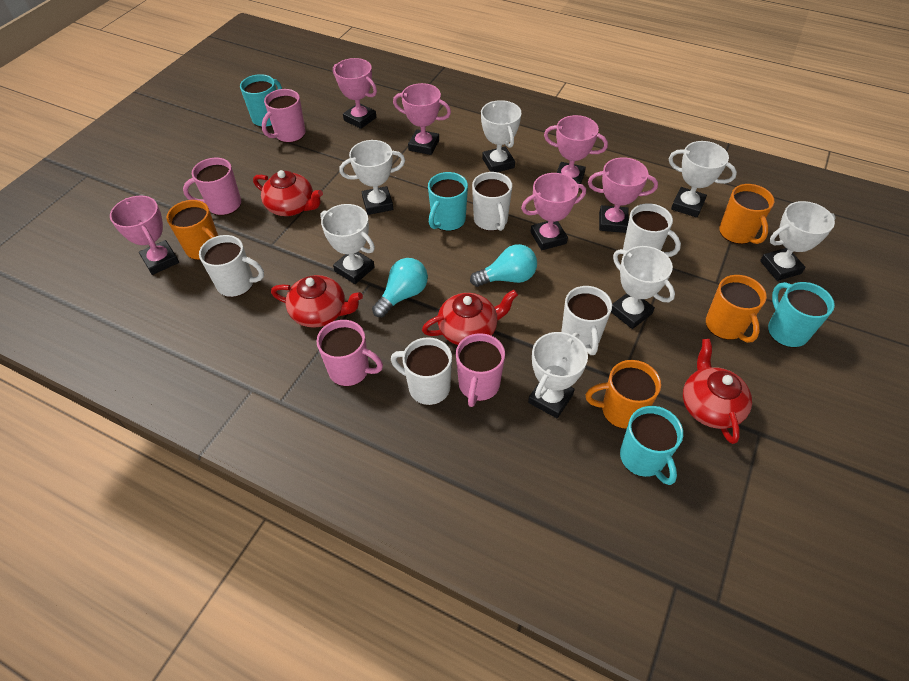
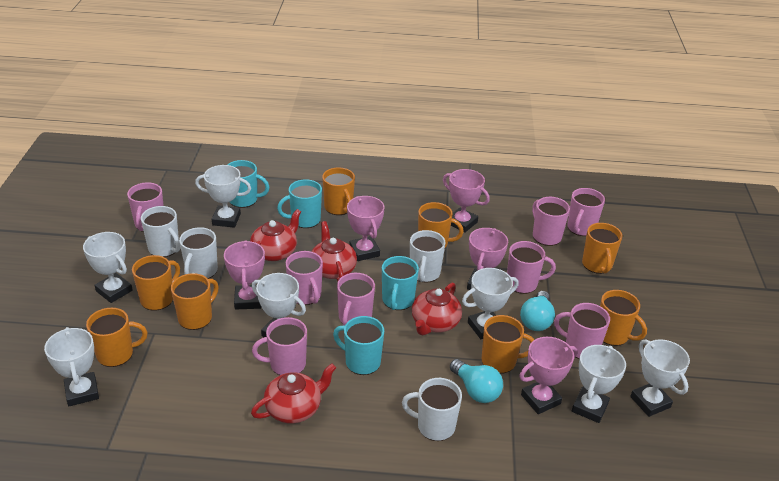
orange mug: [166,200,218,260] [586,360,661,429] [706,275,767,343] [719,184,774,244] = 4 -> [86,308,147,367] [132,255,180,311] [171,273,219,330] [322,167,355,215] [418,202,464,248] [481,315,534,374] [582,223,622,274] [600,290,647,346] = 8
pink mug: [183,158,241,216] [262,89,305,143] [316,320,383,387] [456,333,505,407] = 4 -> [127,183,164,232] [252,317,307,375] [286,251,323,305] [337,273,375,325] [507,241,556,294] [532,197,570,246] [554,303,610,359] [567,188,605,236] = 8
pink trophy: [110,195,179,275] [333,58,377,129] [393,83,451,155] [521,173,586,250] [544,115,608,189] [588,157,658,233] = 6 -> [224,240,265,309] [347,196,385,261] [443,169,490,233] [467,228,508,290] [519,337,577,414] = 5
white mug: [199,235,264,297] [391,337,452,405] [472,172,512,231] [561,286,612,355] [623,203,681,257] = 5 -> [141,206,180,257] [179,227,218,279] [402,378,462,441] [410,230,445,283] = 4

